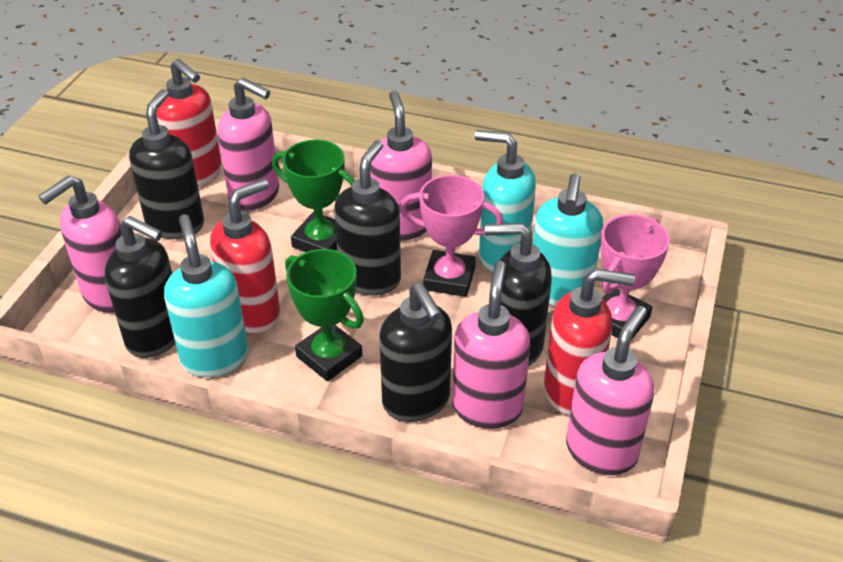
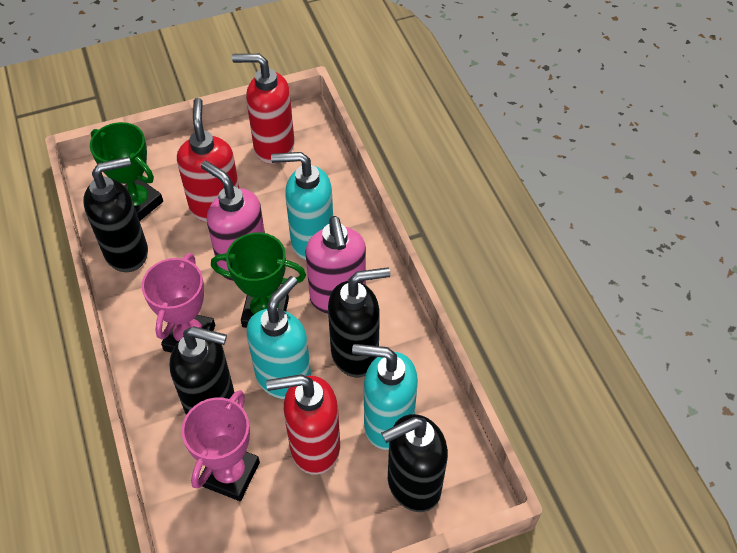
black soap dispenser: [105,216,175,358] [129,89,204,239] [334,140,401,295] [379,283,452,422] [485,223,552,366] = 5 -> [83,157,148,272] [170,326,234,415] [328,267,390,378] [381,414,448,512] = 4
pink soap dispenser: [38,175,122,313] [218,78,279,211] [370,91,432,241] [452,261,530,429] [566,306,654,475] = 5 -> [201,160,265,281] [305,216,366,314] = 2

